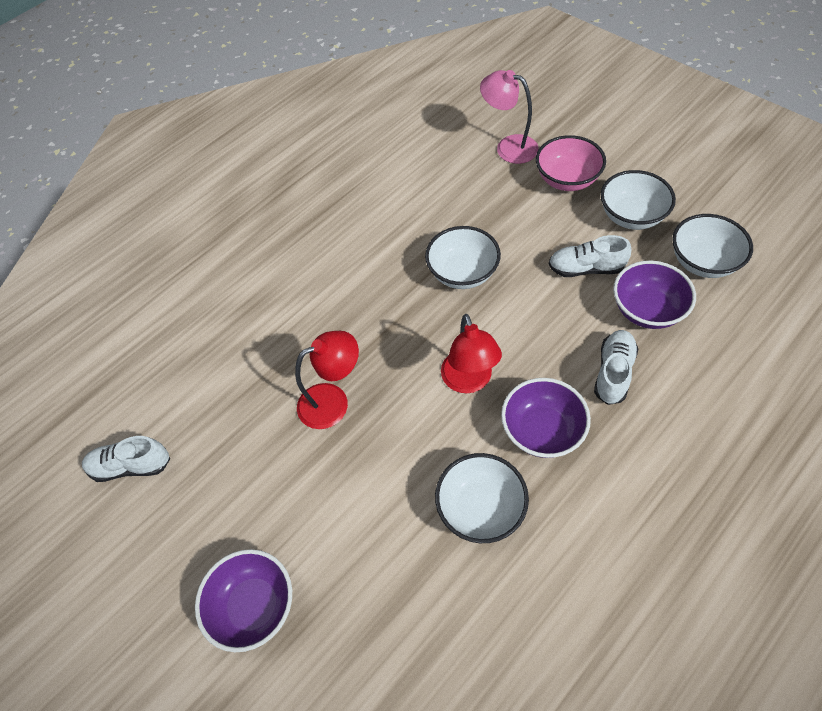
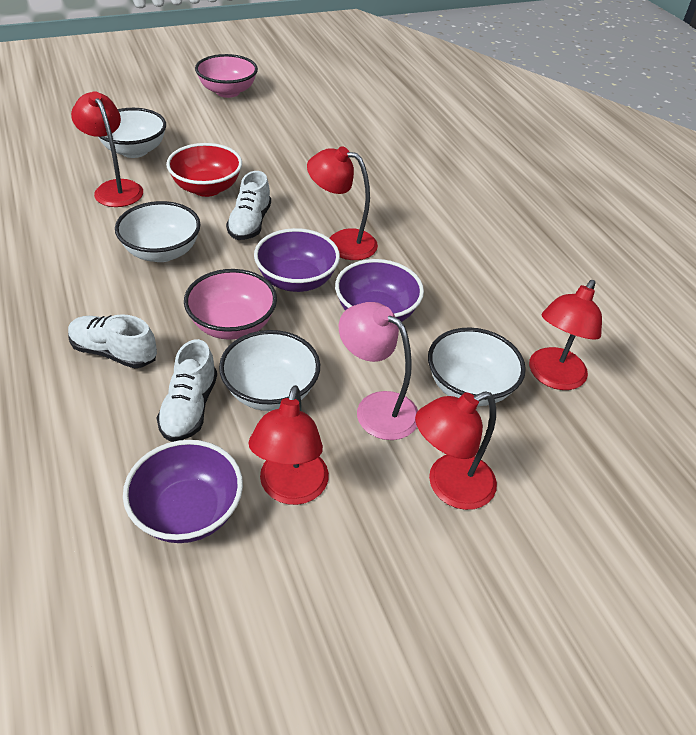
pink bowl: [536,135,606,191] = 1 -> [184,269,277,340] [195,54,258,98] = 2
red bowl: none = 0 -> [166,143,242,197] = 1
red lamp: [295,331,359,429] [441,314,502,393] = 2 -> [71,91,143,207] [249,385,329,505] [307,146,378,260] [415,391,497,510] [529,280,602,390] = 5

